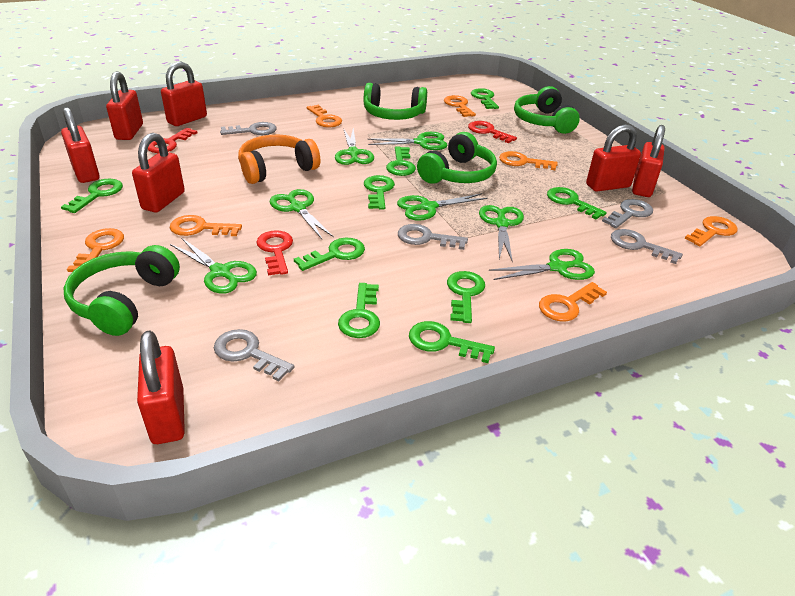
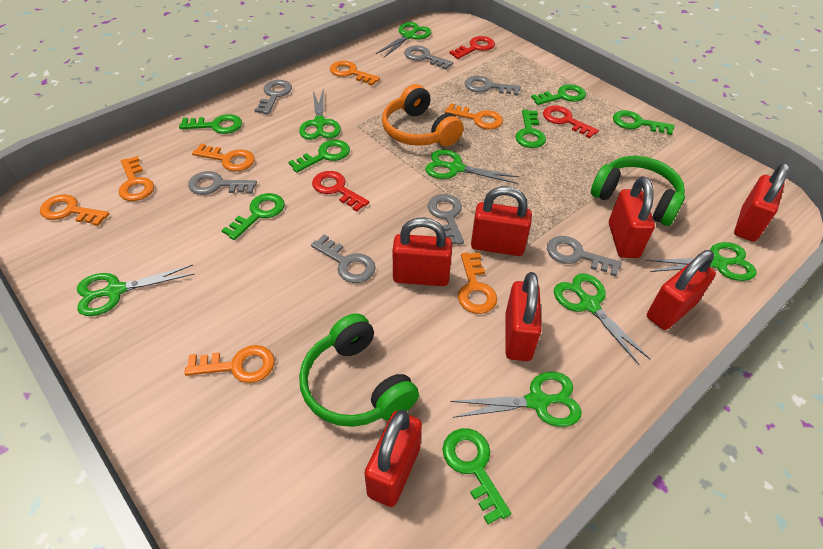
green headphones: [64,245,180,336] [364,83,427,120] [417,132,497,184] [514,86,580,134] = 4 -> [299,313,419,427] [591,156,685,226] = 2
green key: [61,179,123,213] [294,238,365,271] [338,283,380,338] [364,175,395,209] [386,147,416,176] [409,321,495,363] [447,271,485,323] [471,88,499,109] [547,187,607,219] = 9 -> [179,114,242,134] [221,193,285,240] [288,140,350,173] [442,428,511,525] [515,110,546,148] [531,84,586,105] [613,110,674,135] = 7
grey key: [214,329,294,381] [220,122,276,135] [398,224,468,250] [602,199,653,228] [611,229,683,264] = 5 -> [188,171,257,195] [254,80,292,114] [311,234,376,283] [404,45,453,70] [428,194,464,245] [465,76,521,96] [547,236,622,276] = 7

